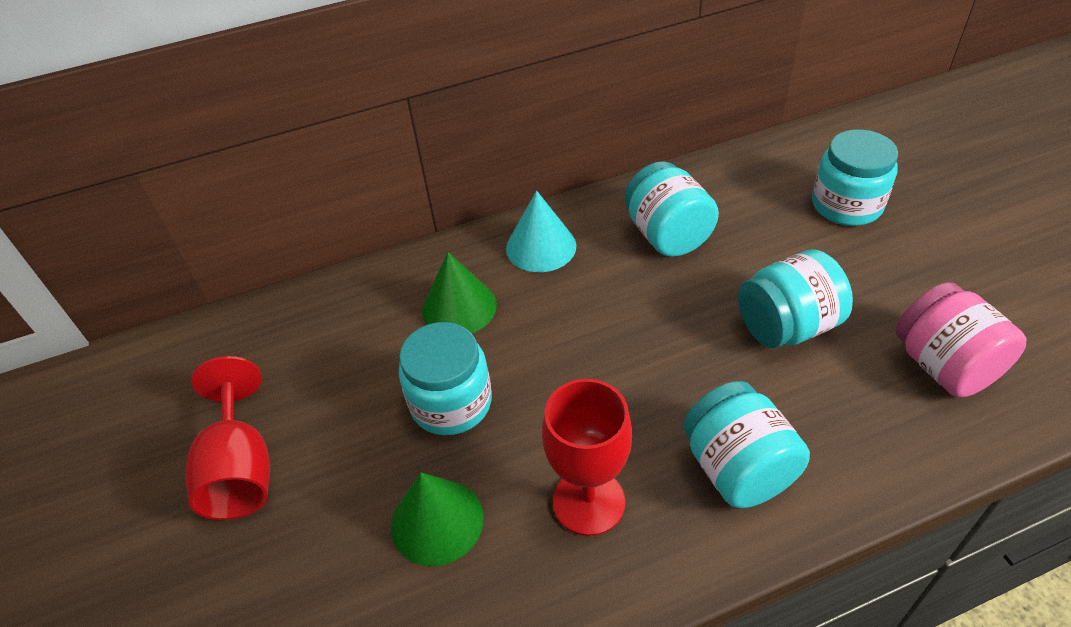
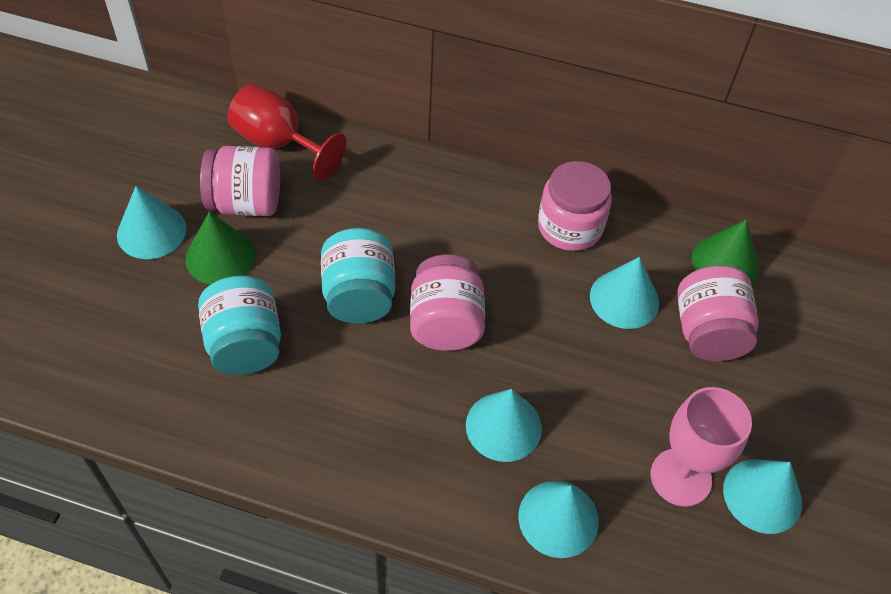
pink goblet: none = 0 -> [651,387,752,507] = 1
pink jar: [896,282,1026,397] = 1 -> [200,146,280,216] [410,255,485,351] [538,161,612,251] [677,265,759,361] = 4
red goblet: [185,356,270,520] [542,379,632,536] = 2 -> [227,83,347,180] = 1
turquoise cone: [506,191,576,272] = 1 -> [117,186,187,259] [466,389,542,462] [518,481,599,558] [590,257,659,329] [723,460,802,534] = 5
turquoise jar: [399,322,492,435] [625,161,719,257] [683,381,810,508] [738,250,853,348] [812,130,898,226] = 5 -> [198,276,281,375] [321,228,395,324] = 2

